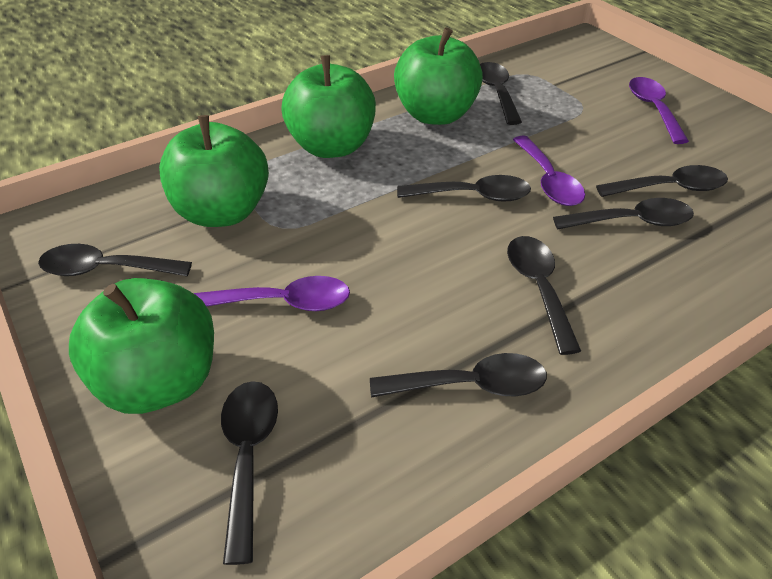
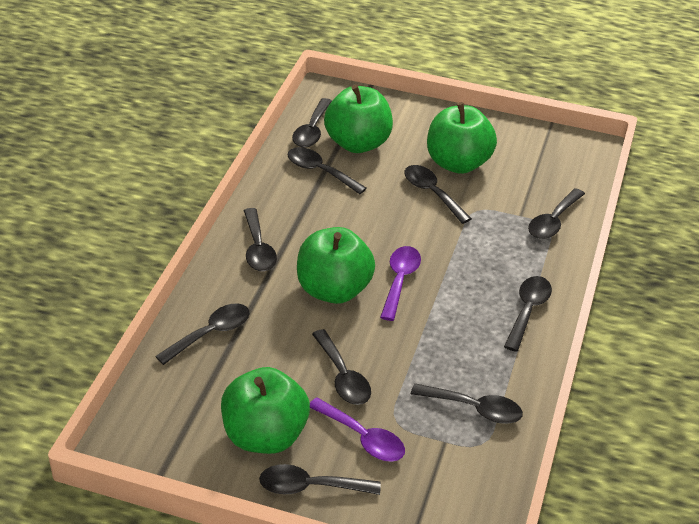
black spoon: [38,244,192,276] [221,381,278,565] [370,353,547,397] [397,175,531,202] [480,62,522,125] [507,236,581,355] [553,198,694,230] [596,165,728,197] = 8 -> [155,303,250,365] [244,208,277,271] [259,464,381,495] [287,147,367,194] [292,98,332,148] [312,329,371,405] [404,165,472,224] [411,383,523,424] [504,276,552,352] [528,188,585,239] = 10
purple spoon: [194,276,350,311] [513,136,585,206] [629,77,689,144] = 3 -> [310,397,405,462] [380,246,421,321] = 2

